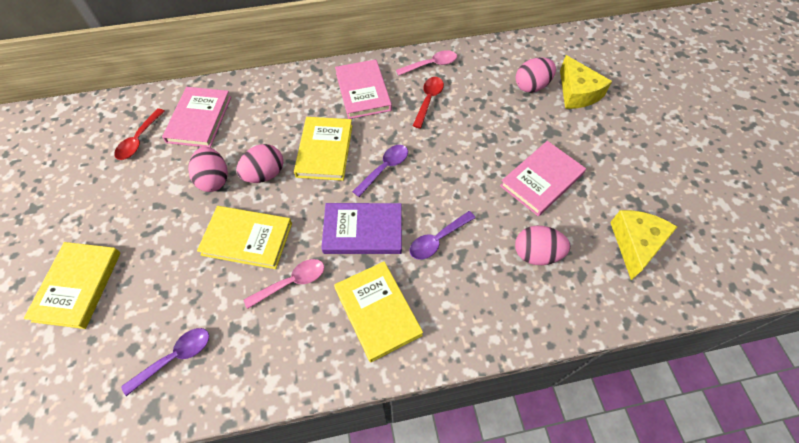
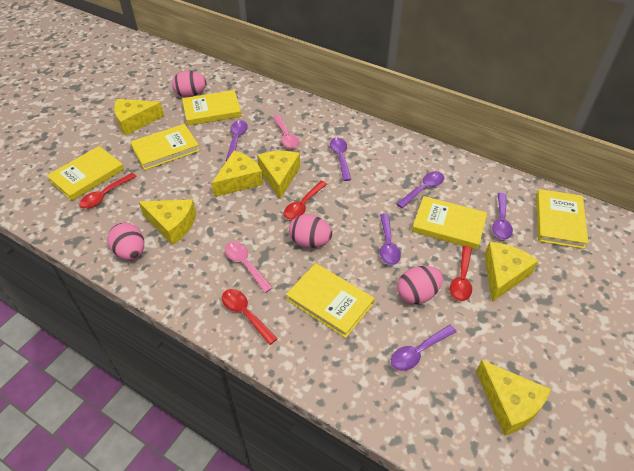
pink book: [162,87,231,148] [335,59,392,119] [500,141,586,216] = 3 -> none = 0
purple book: [321,203,402,254] = 1 -> none = 0
purple spoon: [121,328,209,396] [352,145,408,197] [410,211,475,260] = 3 -> [226,120,248,161] [330,138,351,181] [380,214,401,265] [391,325,456,371] [397,171,444,208] [492,193,513,240] = 6
red spoon: [115,108,165,160] [413,77,444,129] = 2 -> [79,173,137,209] [222,289,278,345] [284,181,327,220] [450,246,472,301] = 4
yellow book: [24,242,121,329] [197,206,292,269] [294,117,352,181] [334,261,423,362] = 4 -> [47,146,124,201] [130,124,200,170] [182,90,242,126] [286,263,375,338] [412,196,487,250] [536,189,588,249] = 6
yellow cheese: [560,55,612,109] [610,210,677,280] = 2 -> [114,99,164,136] [139,199,196,245] [212,151,263,197] [257,151,300,199] [476,360,551,436] [484,242,539,302] = 6

